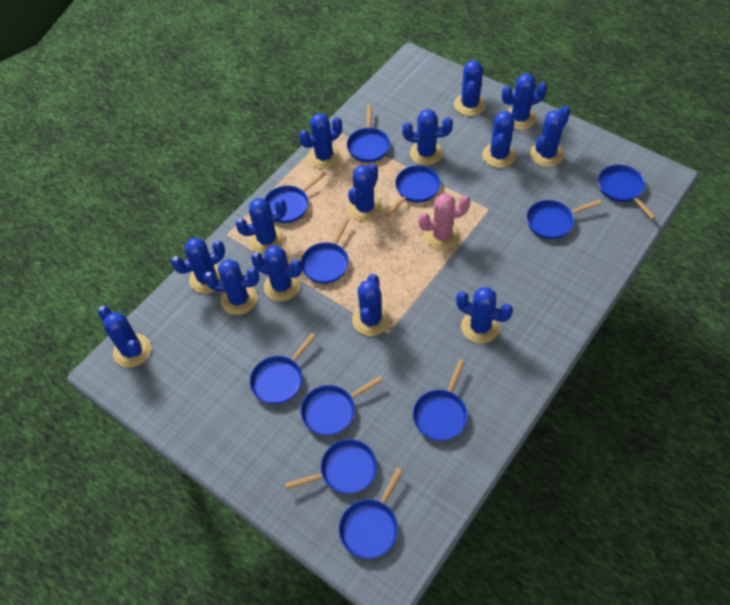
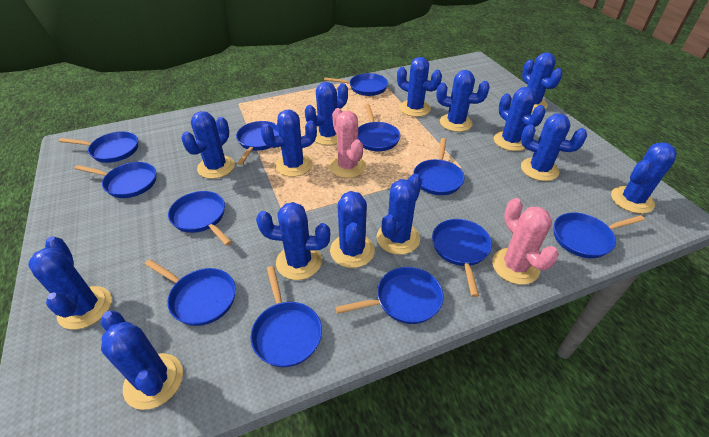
blue pan: [250,333,316,404] [264,171,326,223] [285,439,377,494] [301,218,349,284] [301,376,383,436] [339,468,403,559] [347,105,390,162] [385,166,441,217] [413,360,468,441] [526,200,602,239] [598,165,656,219] = 11 -> [59,131,138,163] [75,162,156,198] [144,259,236,326] [168,191,232,246] [236,121,279,165] [251,266,322,367] [324,73,388,96] [335,267,443,324] [358,104,400,152] [413,138,465,195] [432,219,492,297] [554,212,645,258] = 12
pink cactus: [418,193,471,250] = 1 -> [330,108,366,178] [492,198,559,285] = 2

